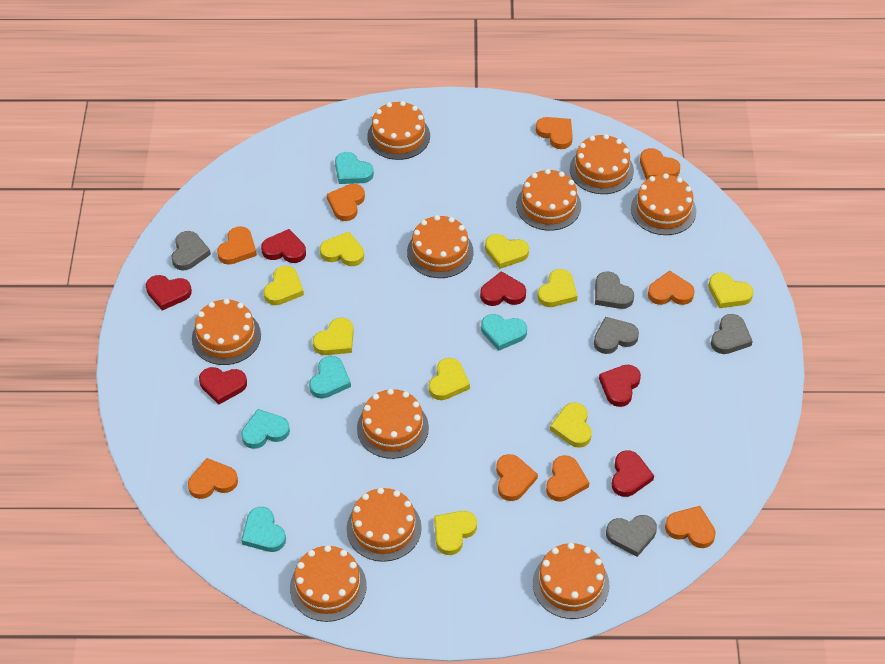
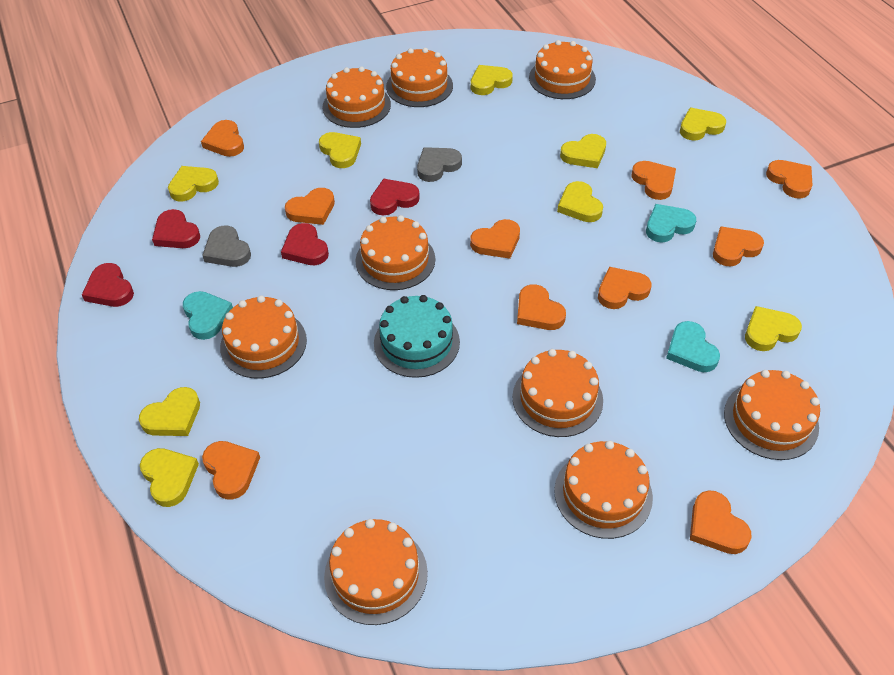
grey heart: [172,231,211,271] [594,317,639,354] [595,271,634,309] [606,515,657,557] [711,314,753,354] = 5 -> [202,225,251,267] [417,147,462,182] = 2
orange cake: [192,298,261,365] [290,545,367,622] [347,487,422,562] [357,389,429,459] [367,101,430,160] [407,215,474,278] [516,169,581,231] [533,543,609,619] [570,134,634,194] [631,173,696,235] = 10 -> [220,295,307,379] [323,66,391,128] [324,519,428,625] [355,215,435,290] [386,48,453,107] [512,349,603,437] [529,40,596,99] [554,441,653,539] [724,370,820,460] = 9
orange heart: [188,458,238,499] [217,226,257,265] [327,184,365,221] [496,454,538,501] [536,117,573,149] [546,455,589,502] [640,148,680,180] [648,271,695,305] [665,506,716,548] = 9 -> [201,120,244,157] [202,441,260,500] [285,188,335,225] [470,219,520,259] [517,284,566,330] [598,267,651,309] [631,161,676,200] [690,490,752,554] [713,226,764,266] [766,160,813,198] = 10
red heart: [146,275,192,310] [199,367,247,405] [261,229,306,263] [480,271,526,306] [599,365,641,407] [612,451,654,497] = 6 -> [82,263,134,307] [152,209,200,248] [281,223,329,265] [370,179,420,215] = 4
turquoise cake: none = 0 -> [374,295,460,378] = 1
turquoise heart: [241,409,290,449] [241,507,286,552] [309,356,351,399] [335,152,374,184] [481,314,527,351] = 5 -> [183,291,233,340] [646,204,696,243] [666,321,720,372] = 3

